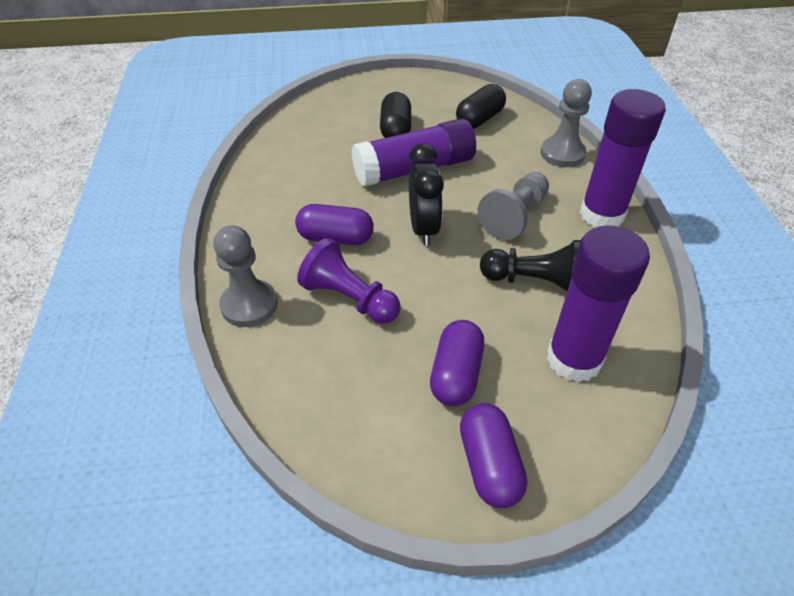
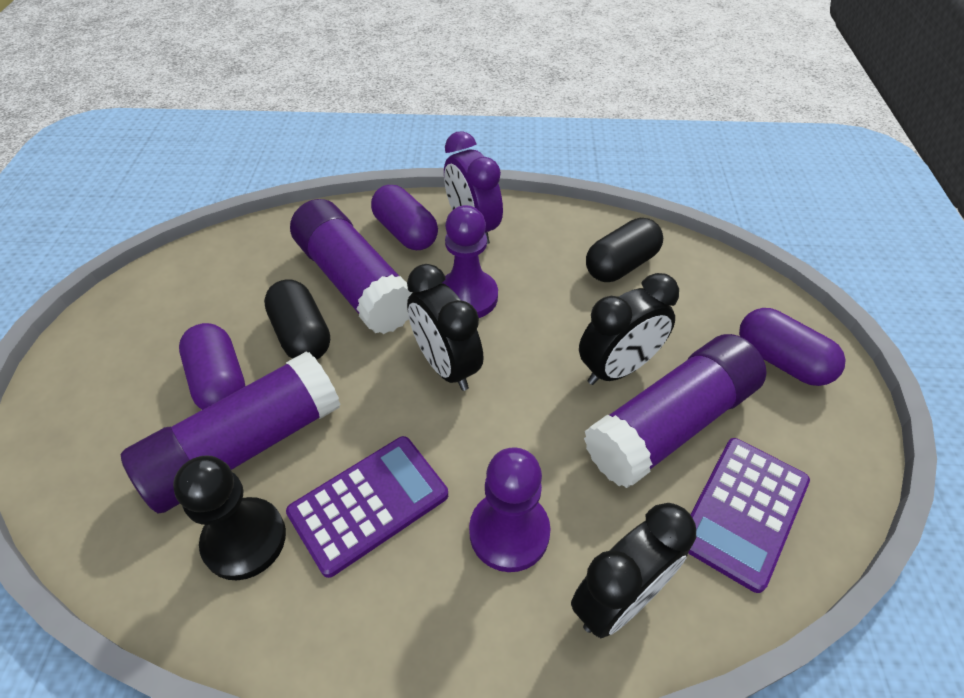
black clock: [409,143,444,246] = 1 -> [407,264,484,391] [571,503,696,638] [579,273,679,385] = 3
grey pawn: [213,225,278,327] [478,172,549,240] [541,79,592,167] = 3 -> none = 0
purple calculator: none = 0 -> [286,436,448,578] [688,438,810,593] = 2
purple clock: none = 0 -> [444,131,503,244] = 1
purple pawn: [297,238,400,324] = 1 -> [442,205,498,318] [469,447,551,572] = 2

